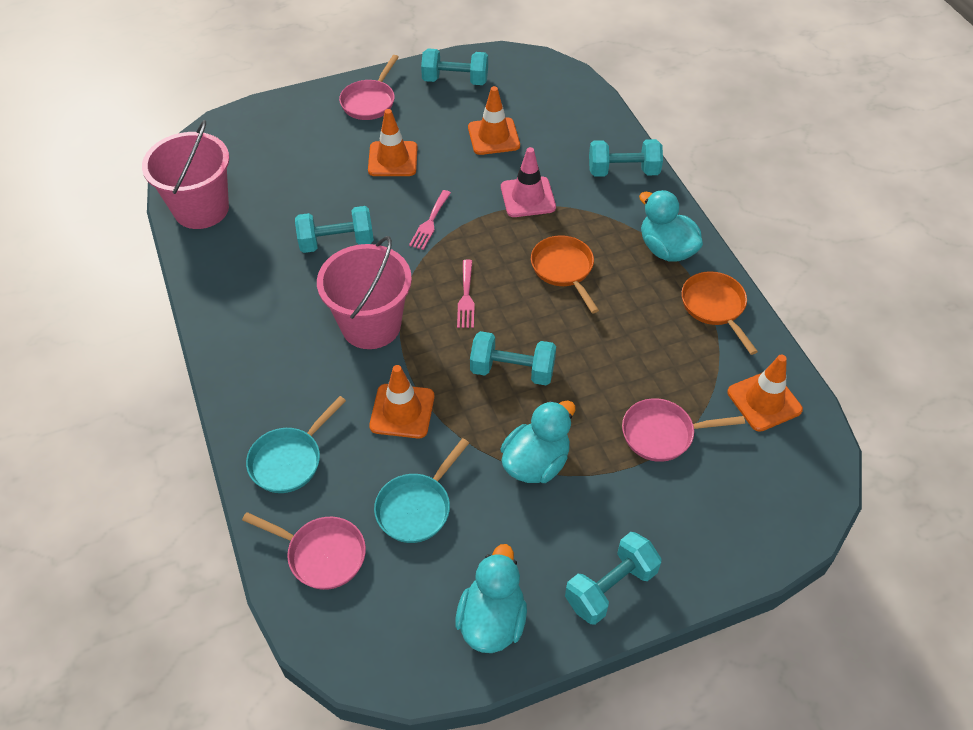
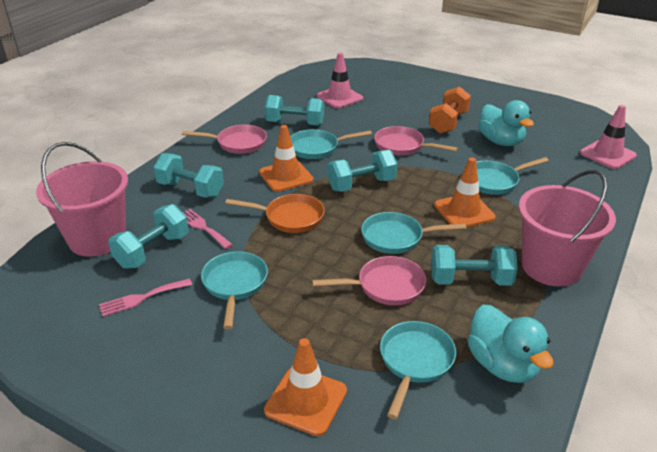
orange dumbbell: none = 0 -> [429,86,471,134] = 1
orange pan: [531,235,599,313] [681,271,758,355] = 2 -> [225,194,325,233] = 1
orange traffic cone: [368,109,418,176] [369,365,435,439] [468,86,520,155] [727,354,803,432] = 4 -> [259,125,314,192] [264,338,347,436] [434,158,495,227] = 3
pink traffic cone: [501,147,556,217] = 1 -> [317,53,363,108] [580,105,637,169] = 2
turquoise duck: [455,544,527,653] [501,400,576,483] [639,190,703,262] = 3 -> [467,305,554,383] [478,100,534,146] = 2
turquoise pan: [246,396,346,493] [374,438,469,543] = 2 -> [201,251,268,330] [290,129,372,159] [361,212,466,254] [380,321,456,419] [476,157,548,195] = 5

